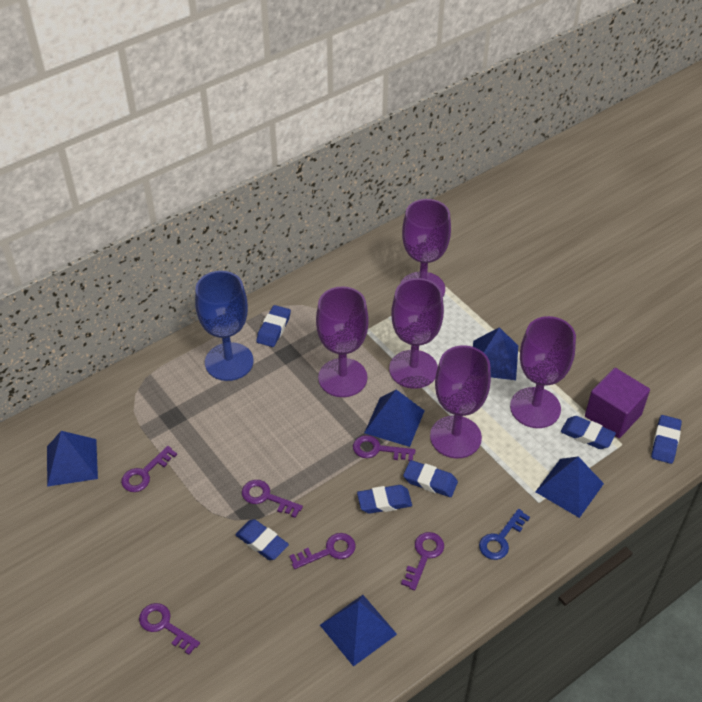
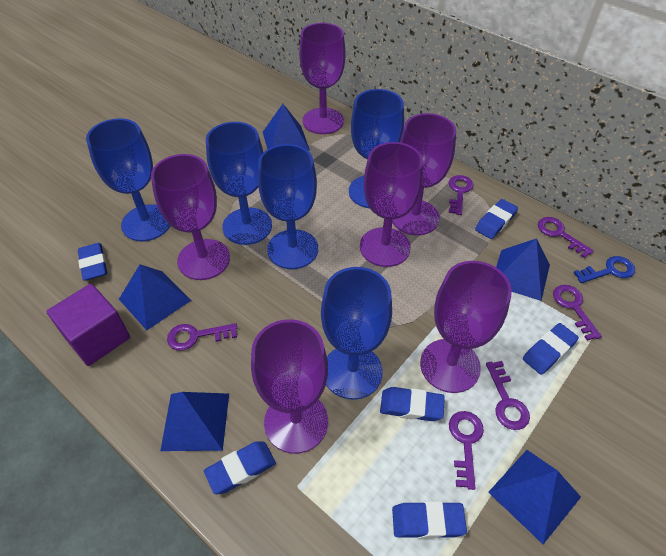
blue goblet: [195,271,254,381] = 1 -> [86,118,171,241] [206,122,272,245] [258,144,318,269] [321,267,392,400] [349,89,404,208] = 5
purple goblet: [316,286,369,397] [389,278,444,389] [400,199,451,296] [430,345,491,458] [510,316,576,428] = 5 -> [151,154,230,280] [251,319,328,454] [299,23,345,134] [360,142,423,267] [392,113,456,235] [420,261,512,393] = 6

